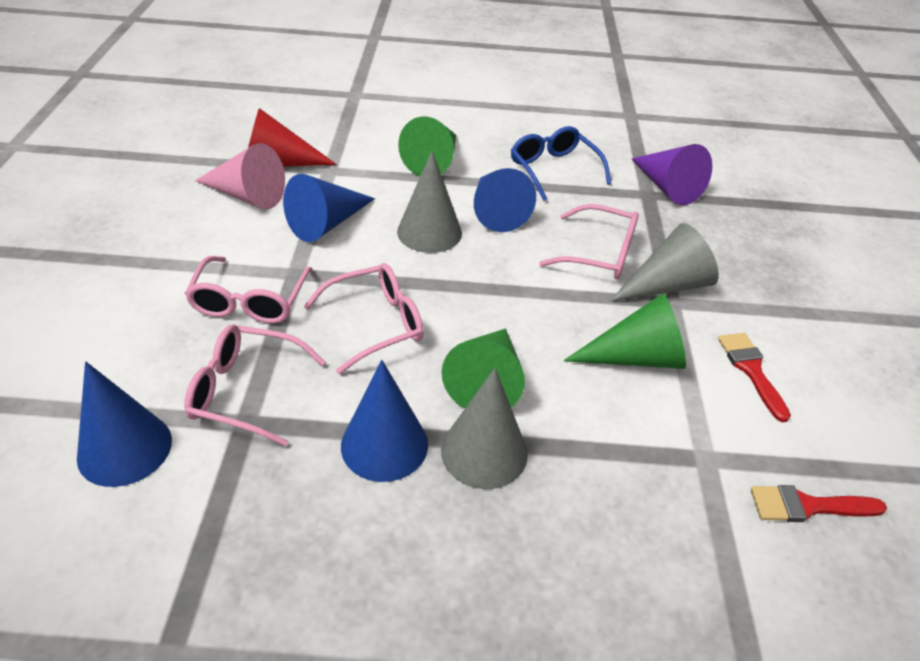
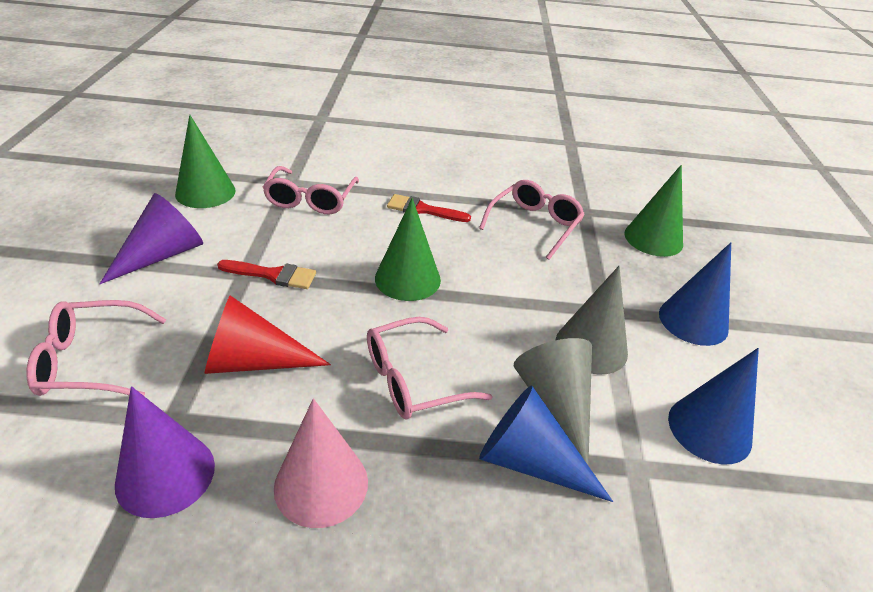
blue cone: [77,361,172,487] [283,174,375,242] [341,360,428,482] [474,168,536,232] = 4 -> [479,386,613,502] [659,242,731,346] [668,348,759,464] = 3
blue glasses: [511,126,611,201] = 1 -> none = 0
grey cone: [397,151,462,253] [441,368,528,489] [610,223,719,302] = 3 -> [514,338,592,465] [555,266,628,375] = 2
purple cone: [632,144,712,205] = 1 -> [100,193,203,284] [115,386,215,518] = 2

